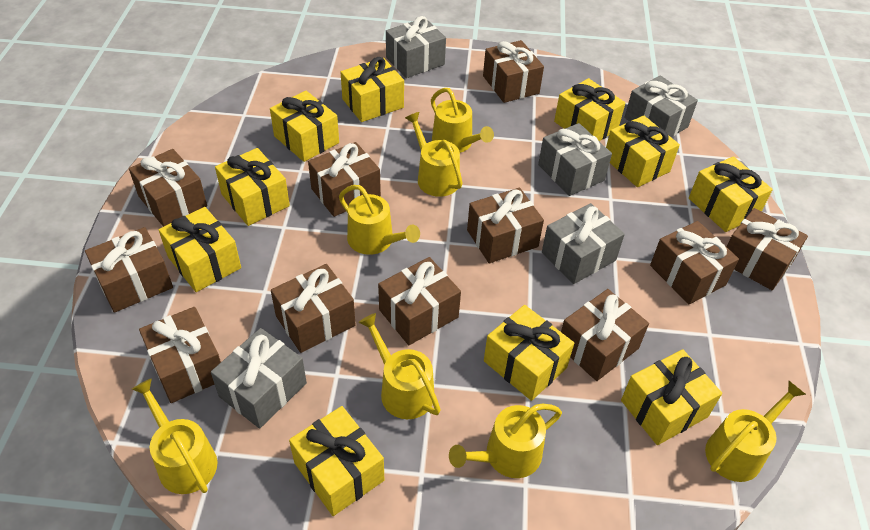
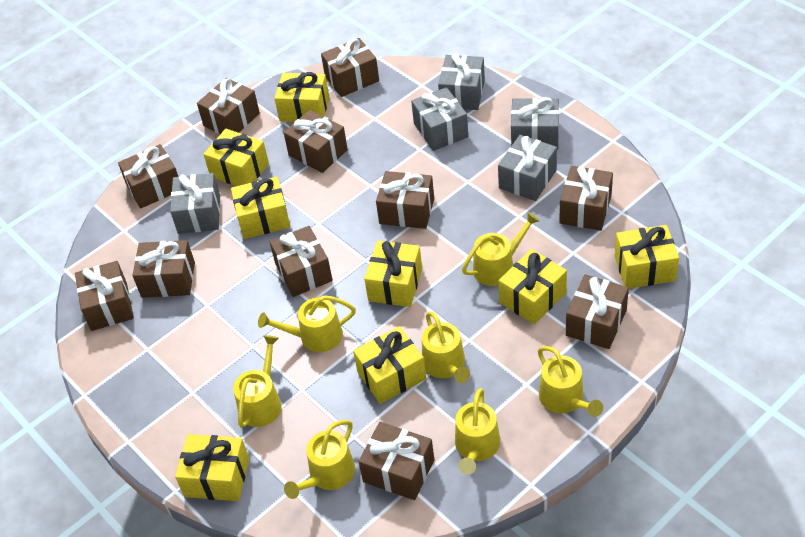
yellow gift: [158,207,241,292] [215,148,290,226] [270,91,339,162] [289,406,384,516] [341,57,404,122] [484,305,574,401] [554,78,625,141] [606,115,680,187] [621,349,722,445] [689,156,773,232] = 10 -> [175,434,249,501] [203,129,269,186] [231,176,290,239] [274,72,329,122] [353,326,426,404] [364,241,422,307] [499,249,567,325] [615,225,679,289] = 8

